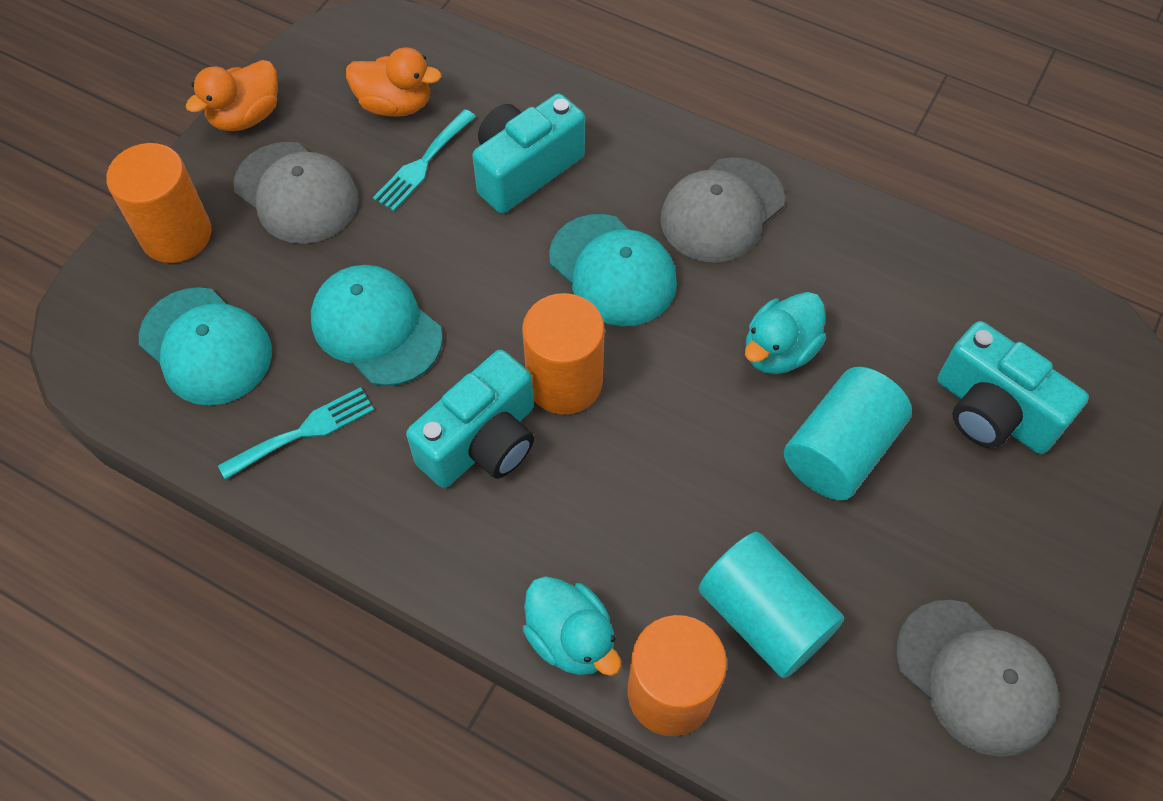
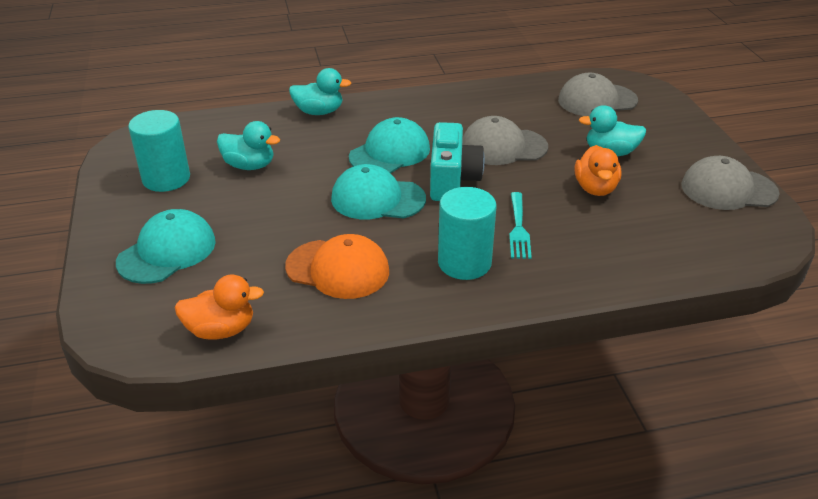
orange cap: none = 0 -> [285,234,389,299] = 1
orange cylinder: [106,143,211,263] [522,293,605,415] [627,615,727,736] = 3 -> none = 0
turquoise camera: [406,350,534,488] [472,94,585,213] [938,321,1089,454] = 3 -> [430,122,485,201] = 1
turquoise duck: [523,576,621,676] [745,292,826,374] = 2 -> [217,121,280,170] [289,68,351,115] [579,105,646,156] = 3
turquoise fork: [218,387,374,480] [373,109,476,211] = 2 -> [509,192,532,259] = 1

